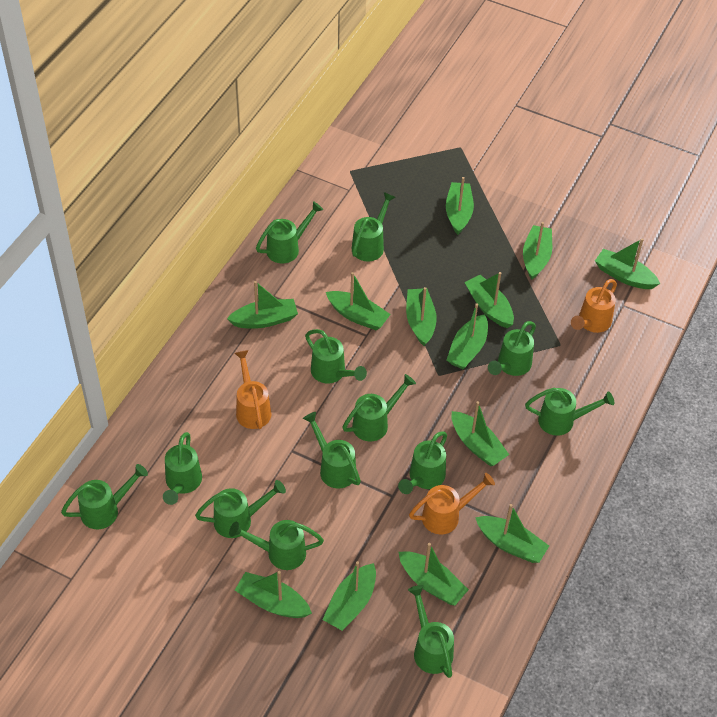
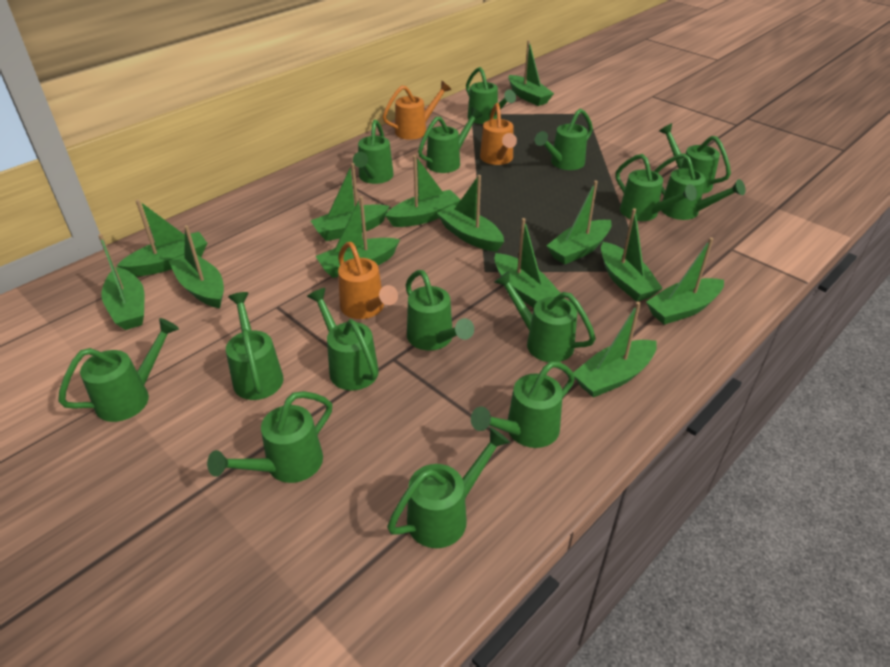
green watering can: [61,464,148,529] [163,432,202,505] [195,480,286,538] [229,520,324,570] [256,201,323,263] [303,412,361,489] [305,329,367,384] [343,374,416,442] [352,192,395,261] [398,431,447,494] [408,585,454,678] [488,321,536,376] [525,388,614,436] = 13 -> [58,318,179,422] [207,391,332,483] [226,292,284,400] [307,288,379,391] [353,120,394,184] [387,427,510,548] [406,270,474,351] [418,107,483,173] [466,67,516,124] [471,361,575,448] [494,271,596,362] [535,109,593,170] [616,154,697,221] [654,153,745,220] [659,123,731,194] = 15

